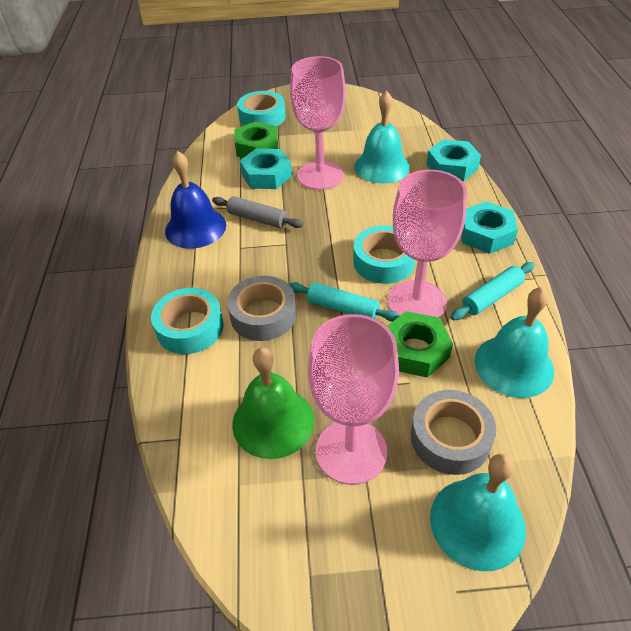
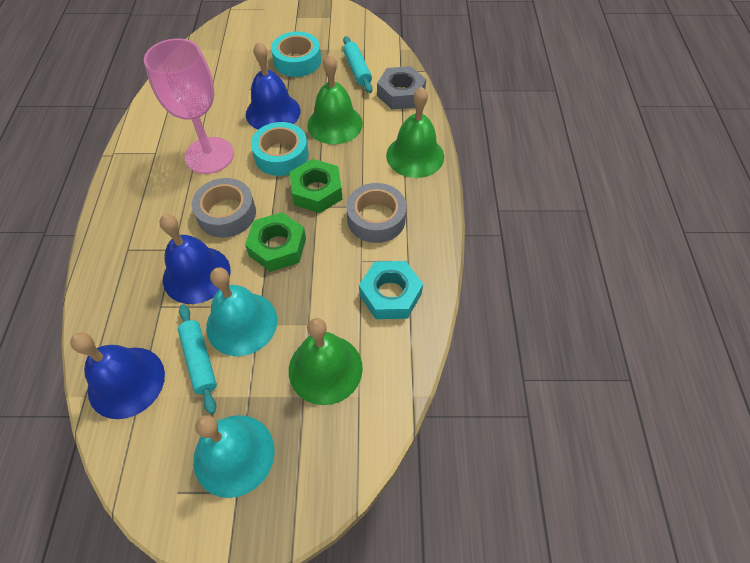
blue bell: [165,151,226,248] = 1 -> [70,332,165,419] [159,214,231,304] [246,41,300,130] = 3
green bell: [233,347,314,459] = 1 -> [289,318,363,405] [307,54,363,144] [386,86,444,178] = 3
grey nut: none = 0 -> [377,66,426,110] = 1
grey rolling pin: [212,196,303,228] = 1 -> none = 0
pink goblet: [290,56,346,190] [308,314,399,485] [388,170,467,318] = 3 -> [144,38,234,174] = 1
turquoise bell: [354,91,410,183] [430,454,526,571] [475,287,554,398] = 3 -> [193,415,275,498] [206,268,277,356] = 2
turquoise nut: [240,149,292,189] [426,139,481,181] [461,201,518,254] = 3 -> [359,261,423,319] = 1
turquoise tape: [151,288,224,354] [237,91,285,126] [353,225,415,284] = 3 -> [251,122,309,176] [271,32,321,77] = 2

